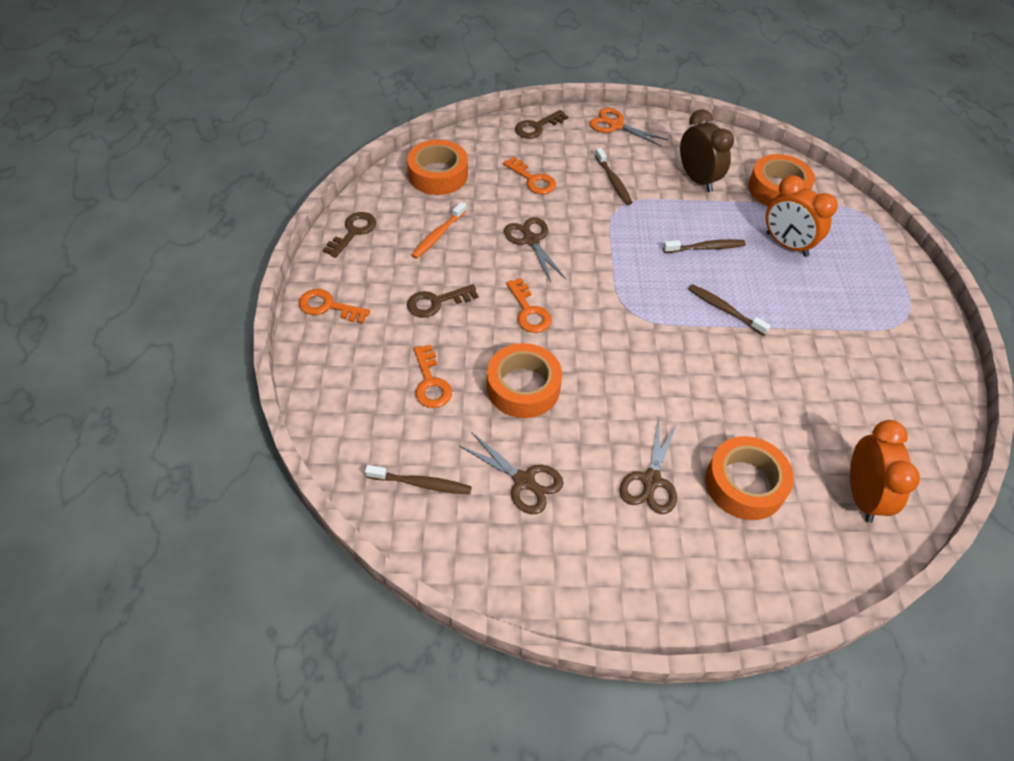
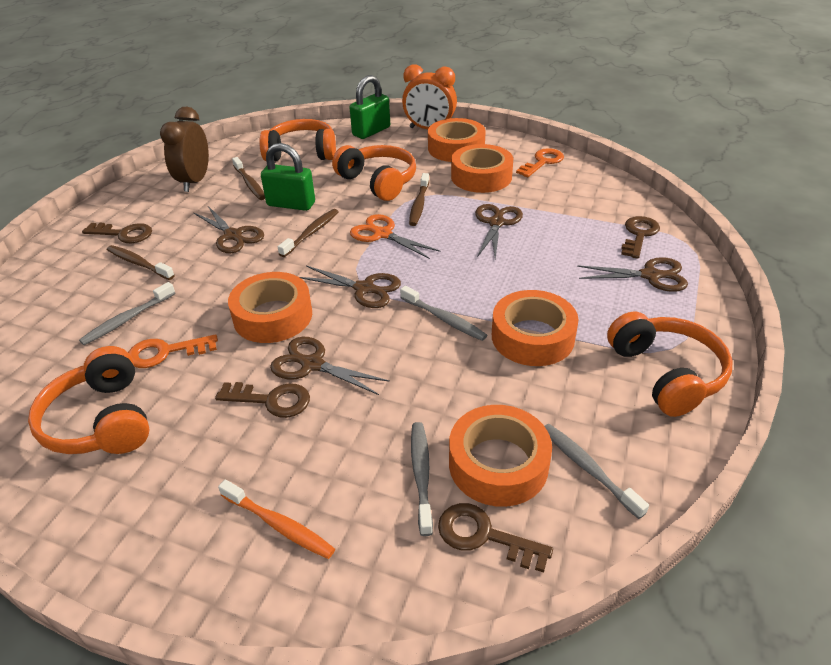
brown key: [323,212,376,258] [407,284,478,318] [515,110,568,139] = 3 -> [82,223,152,243] [215,382,310,418] [438,503,553,573] [621,216,660,259] = 4
brown scissors: [460,432,564,514] [504,217,566,282] [619,419,678,514] = 3 -> [194,206,264,253] [270,337,390,395] [300,265,401,308] [475,204,523,259] [577,257,688,292] = 5
green padlock: none = 0 -> [261,143,315,211] [349,75,390,139] = 2
grey toothbrush: none = 0 -> [79,282,175,345] [400,286,487,341] [411,422,433,536] [545,424,649,519] = 4
orange clock: [766,175,838,257] [850,420,920,523] = 2 -> [402,65,457,129] = 1
orange headphones: none = 0 -> [28,346,150,454] [259,119,336,161] [332,145,416,201] [607,311,733,417] = 4
orange key: [299,289,370,323] [414,345,452,408] [503,157,556,194] [506,278,552,333] = 4 -> [128,334,218,368] [516,148,564,177] = 2
orange tape: [407,140,468,195] [487,343,562,418] [705,436,794,520] [748,154,815,206] = 4 -> [228,272,312,343] [428,118,486,162] [449,405,552,507] [451,144,513,193] [492,290,579,366] = 5

